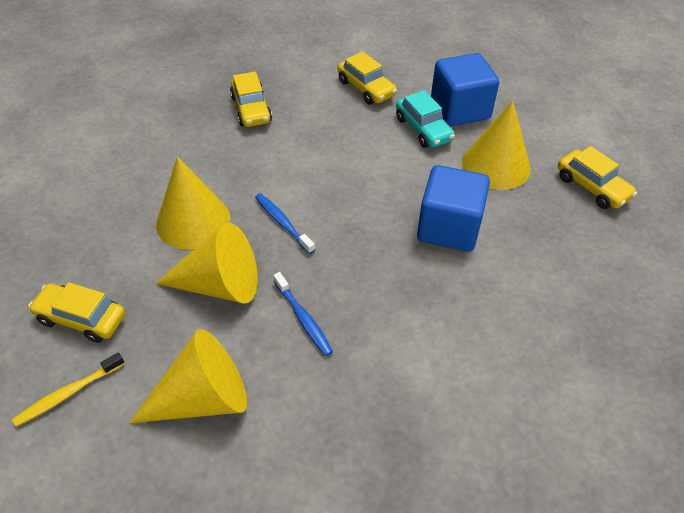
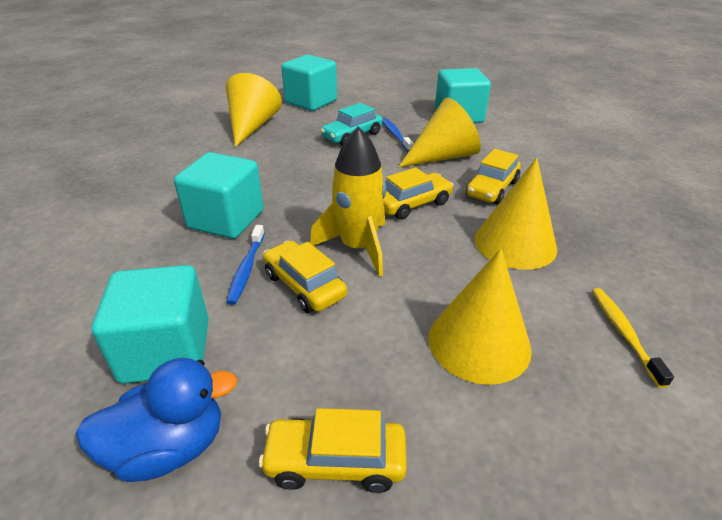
blue cube: [417,165,490,252] [431,53,499,126] = 2 -> none = 0
blue duck: none = 0 -> [76,358,238,482] = 1
turquoise cube: none = 0 -> [92,265,209,384] [174,152,264,239] [281,55,337,111] [435,68,491,123] = 4
yellow rocket: none = 0 -> [310,127,386,277] = 1

